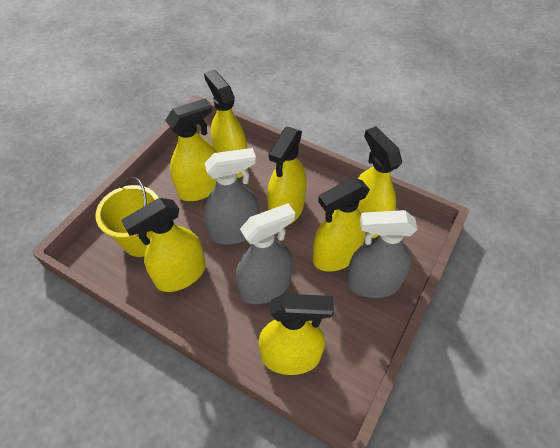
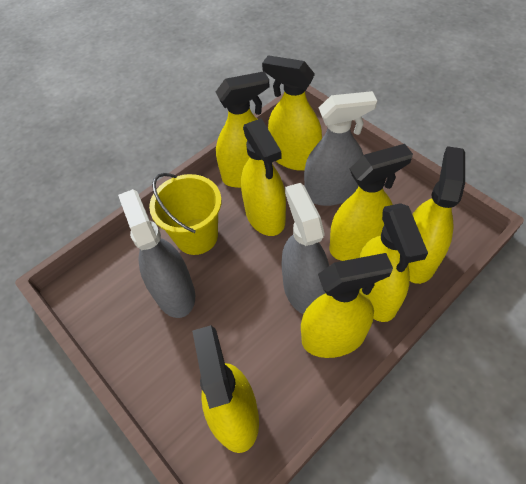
yellow spray bottle: [121,198,206,292] [165,98,217,201] [204,70,248,178] [258,294,334,375] [267,126,306,224] [313,177,370,272] [358,126,402,238] = 7 -> [192,325,259,453] [216,71,270,188] [241,118,286,236] [262,55,322,171] [301,253,393,358] [329,144,413,261] [359,203,428,322] [408,146,465,284] = 8

